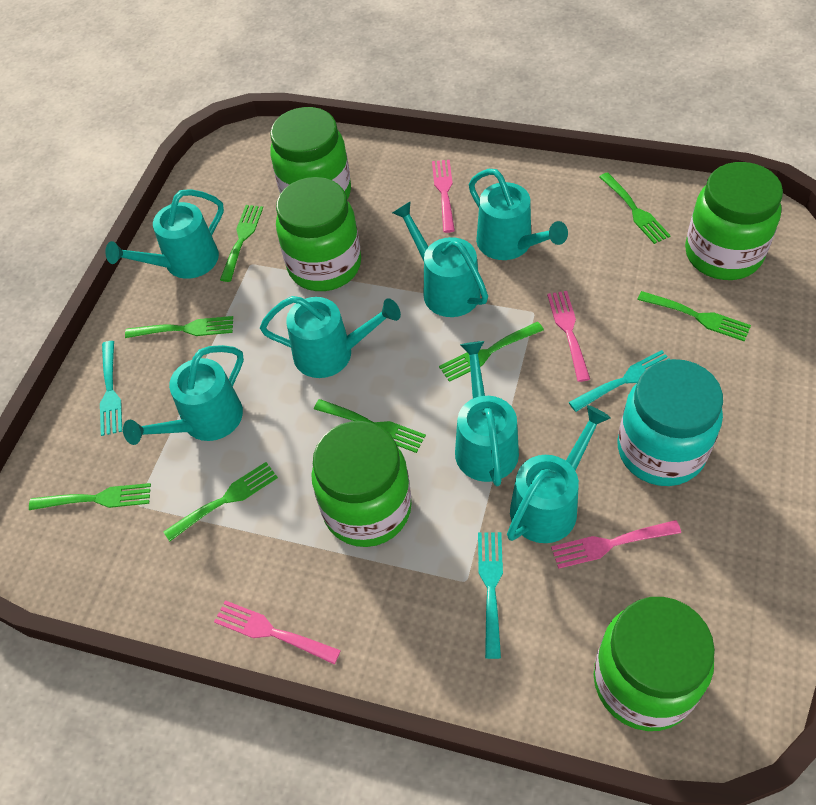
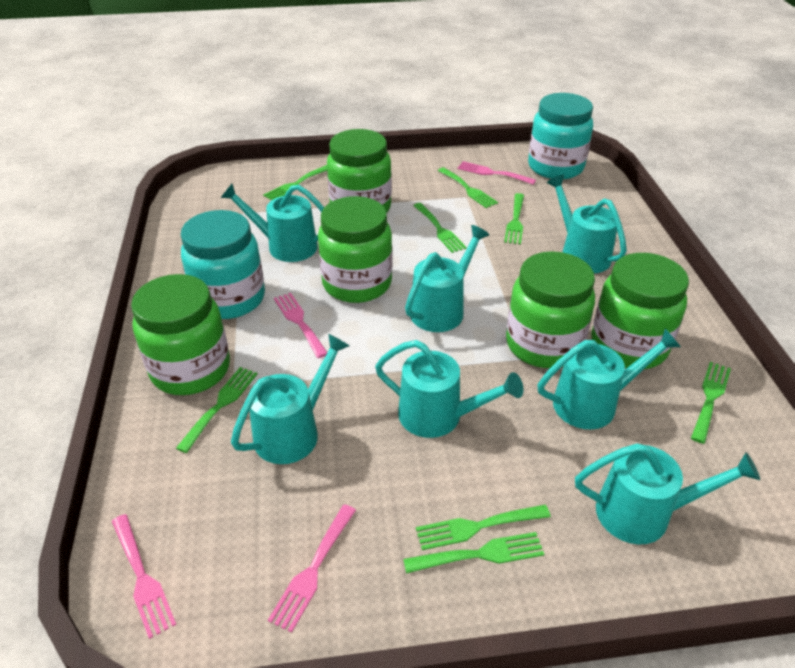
turquoise fork: [100,341,122,436] [478,532,503,659] [568,350,670,412] = 3 -> none = 0
turquoise jar: [617,359,723,486] = 1 -> [181,210,265,319] [528,93,593,180] = 2

